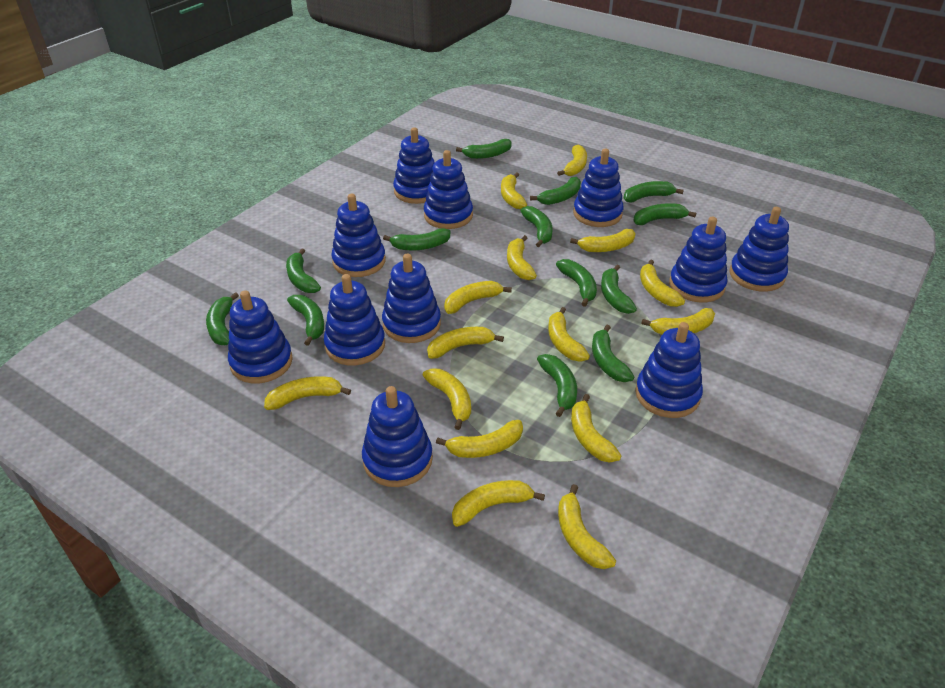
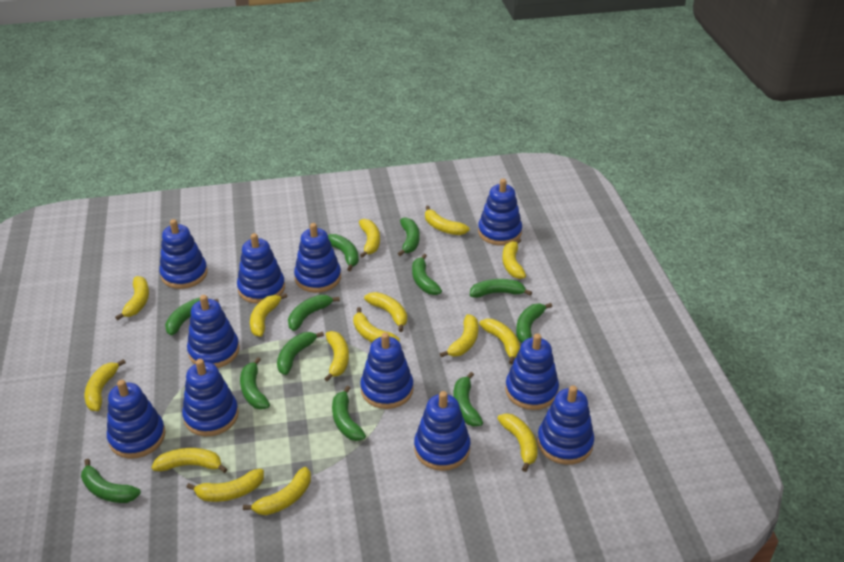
green banana: [206,292,239,345] [286,248,321,293] [287,295,324,346] [383,228,450,250] [456,139,512,159] [520,206,553,247] [530,177,581,205] [537,354,577,417] [556,259,597,307] [592,325,634,382] [601,265,637,314] [624,181,684,202] [633,203,696,225] = 13 -> [81,459,141,503] [165,298,219,336] [240,357,270,410] [277,332,324,375] [288,295,340,331] [328,234,359,271] [332,386,366,441] [398,217,420,256] [412,254,442,295] [453,372,483,427] [470,279,532,298] [516,303,552,343] = 12

